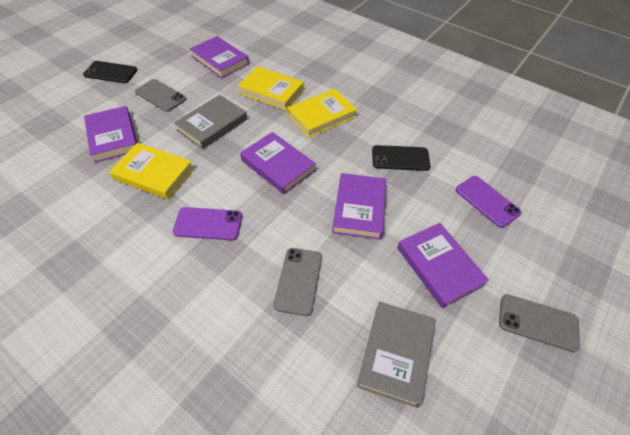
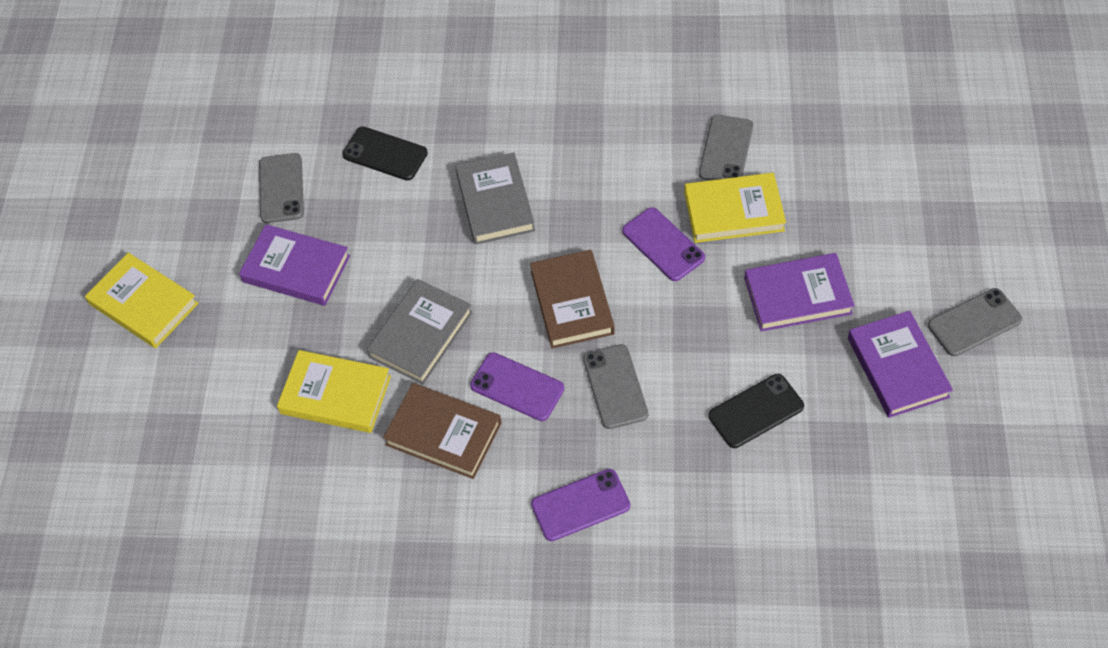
brown book: none = 0 -> [383,383,501,479] [530,250,615,348] = 2
grey phone: [135,79,186,112] [274,248,322,316] [499,294,580,352] = 3 -> [259,153,304,223] [583,344,648,429] [699,115,753,181] [928,288,1022,356] = 4
purple book: [84,106,137,163] [190,36,249,78] [240,132,316,194] [332,173,386,240] [397,223,489,308] = 5 -> [239,224,350,306] [744,253,855,332] [848,311,953,418] = 3
purple phone: [172,207,242,240] [456,176,522,228] = 2 -> [470,352,564,421] [531,469,630,541] [622,207,705,281] = 3

